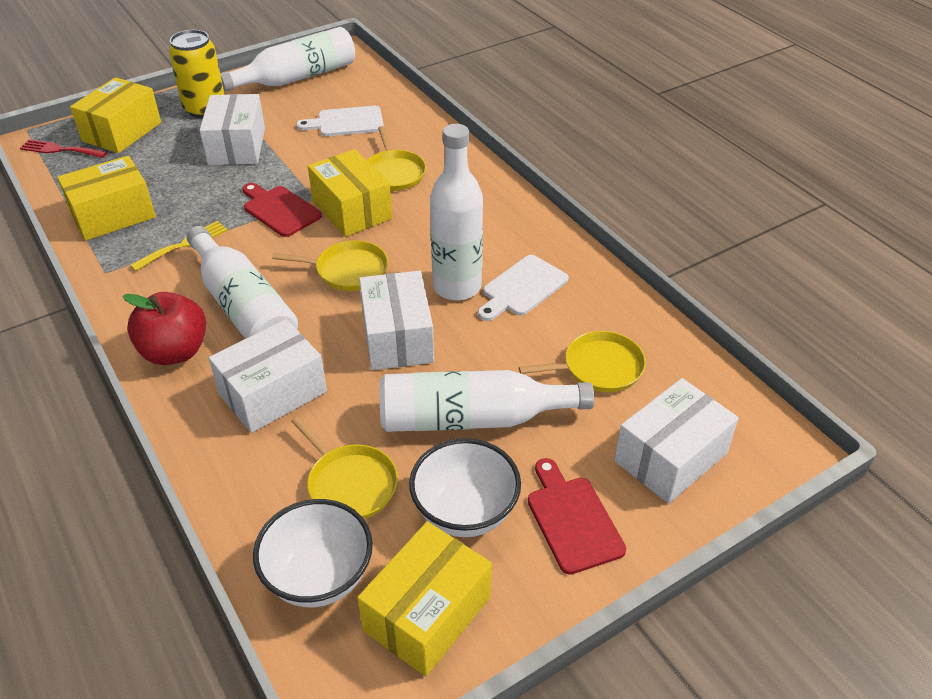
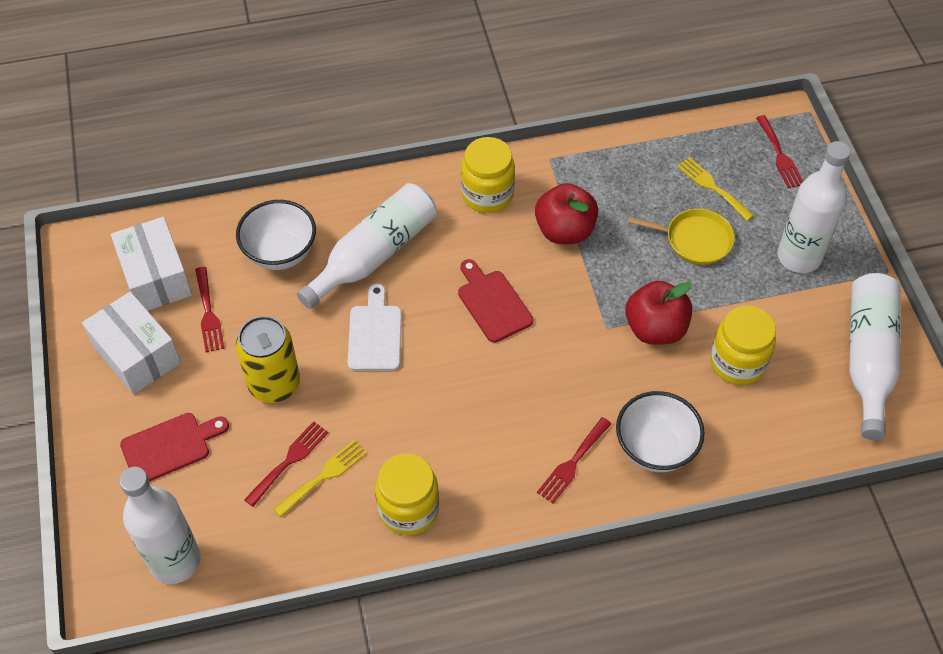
red apple: [123,292,206,365] = 1 -> [535,183,598,244] [625,281,692,345] = 2
red fork: [20,139,107,158] = 1 -> [195,267,225,352] [244,421,328,507] [537,417,612,504] [756,115,803,188] = 4
white box: [200,94,265,165] [209,319,327,433] [359,271,434,370] [614,378,739,504] = 4 -> [82,292,181,395] [111,217,192,311] = 2
white cutting board: [296,106,384,136] [478,255,569,321] = 2 -> [348,284,402,371] = 1
yellow box: [57,156,156,240] [70,77,161,153] [308,149,392,237] [357,521,492,677] = 4 -> none = 0
yellow fork: [130,221,228,271] = 1 -> [273,440,367,517] [677,157,754,221] = 2
yellow jar: none = 0 -> [375,453,439,535] [461,137,515,213] [710,306,776,385] = 3
yellow pan: [272,240,388,291] [291,416,398,519] [367,126,426,191] [519,331,646,392] = 4 -> [628,209,735,265] = 1

